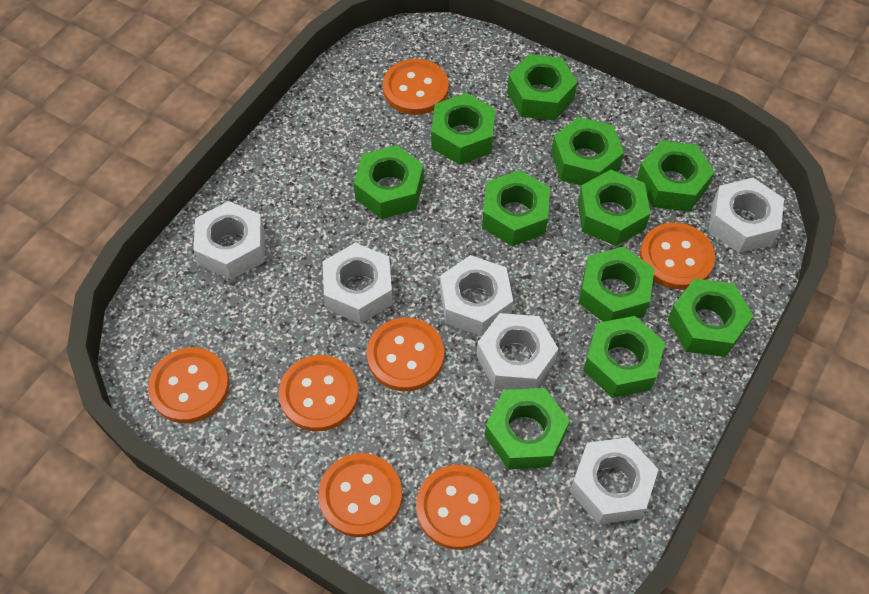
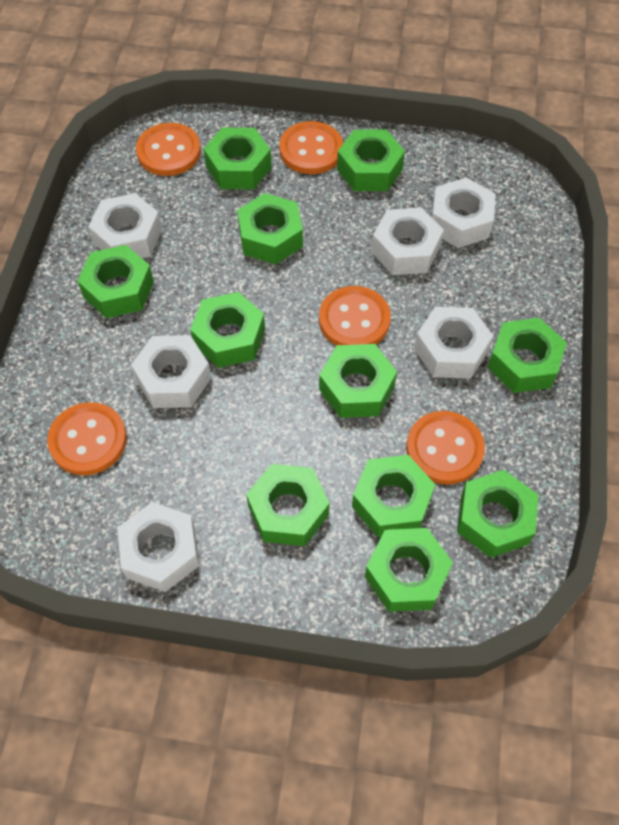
orange button: [148,347,229,423] [279,355,359,431] [318,453,402,537] [367,318,444,391] [383,59,449,115] [416,465,500,550] [640,223,715,290] = 7 -> [47,402,127,475] [136,123,201,176] [279,121,343,174] [319,286,391,346] [406,411,485,485] = 5

